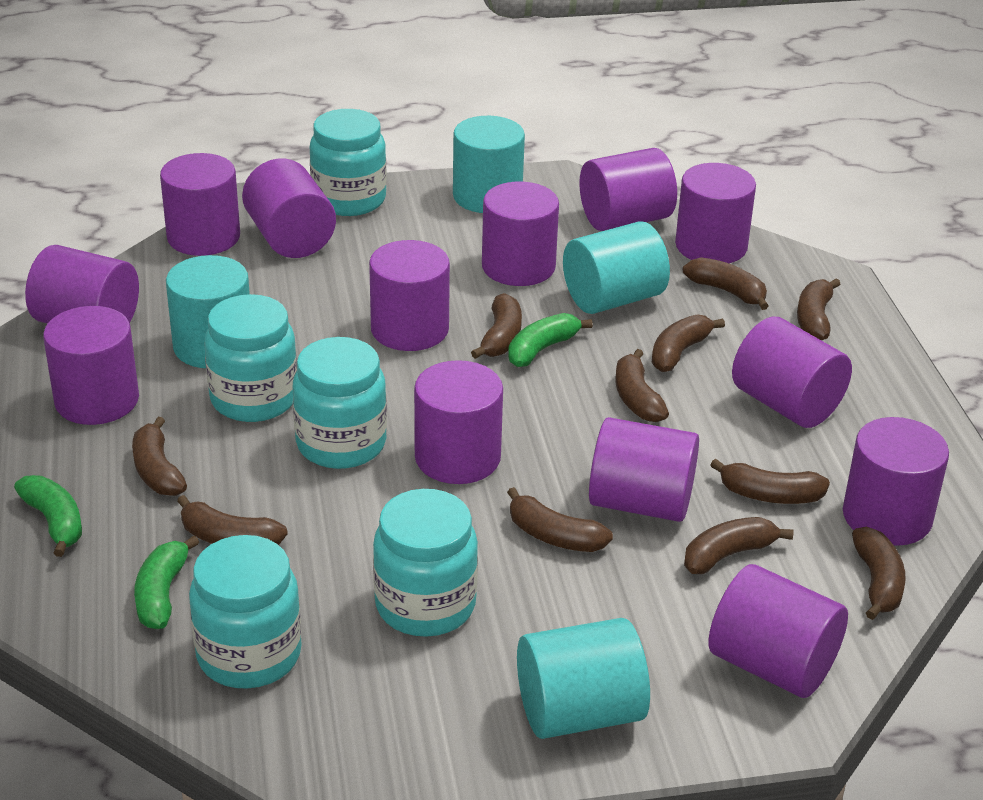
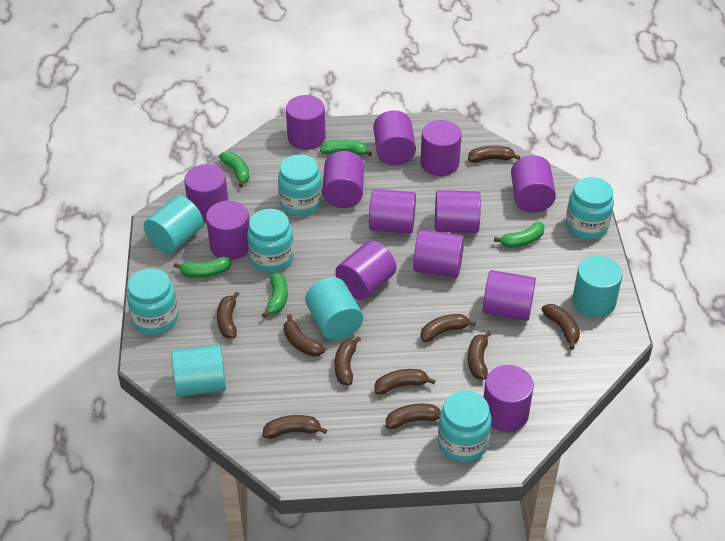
brown banana: [132,417,187,496] [177,495,288,545] [471,293,522,359] [507,487,613,552] [616,349,669,422] [652,314,725,372] [683,257,768,310] [684,517,793,574] [711,459,830,504] [797,278,840,340] [852,527,906,620] = 11 -> [217,291,240,338] [262,415,327,439] [284,315,325,356] [335,336,361,385] [374,369,436,394] [386,404,441,429] [420,314,477,342] [468,145,520,163] [468,331,492,380] [541,304,580,349] = 10
green banana: [14,475,82,557] [134,535,199,629] [508,313,593,367] = 3 -> [174,257,231,278] [219,152,250,187] [262,272,288,318] [320,139,372,156] [494,222,545,248] = 5

